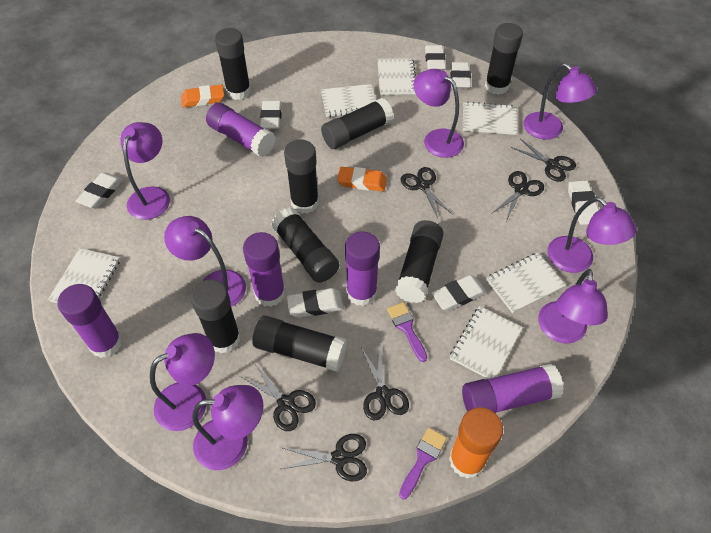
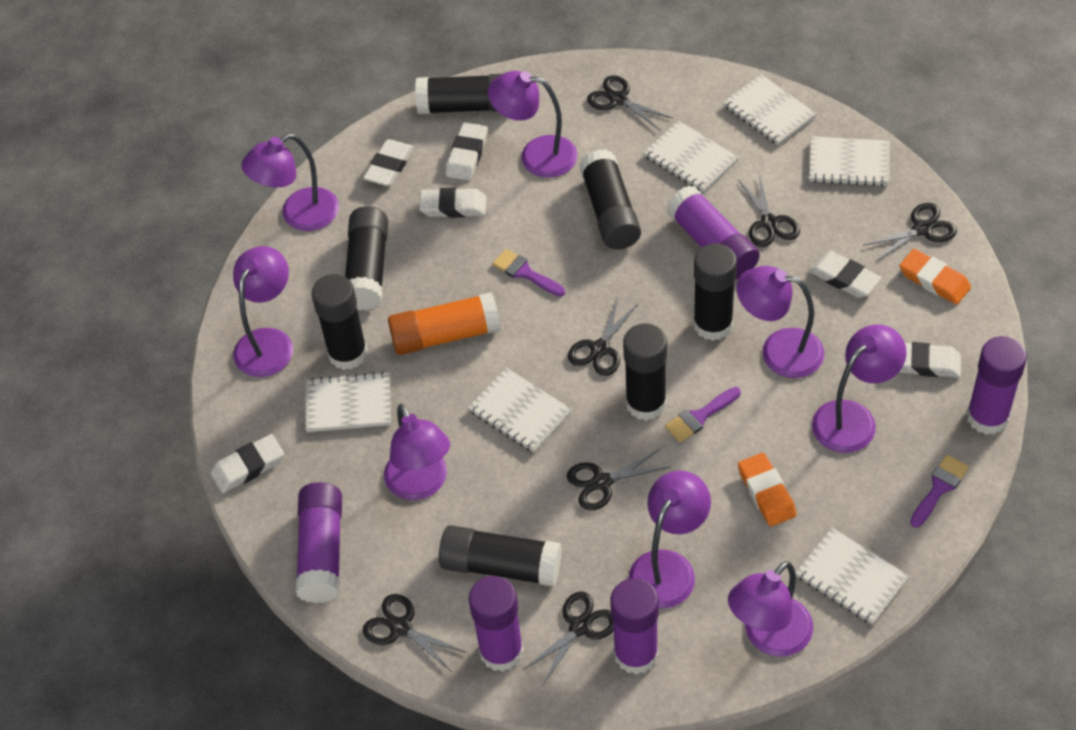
black glue stick: [190,279,240,353] [215,28,251,100] [252,316,347,372] [272,208,339,283] [284,140,319,214] [321,98,393,149] [395,220,444,303] [485,23,523,95] = 8 -> [312,274,367,370] [345,206,388,311] [415,74,502,114] [439,525,562,587] [579,149,641,250] [623,323,667,421] [693,243,737,341] = 7
black scissors: [240,363,316,431] [281,434,367,481] [361,347,409,420] [400,167,453,218] [491,171,544,221] [511,139,576,182] = 6 -> [363,594,467,672] [523,591,614,685] [567,448,670,511] [568,297,639,376] [587,75,672,130] [738,174,800,247] [863,203,957,261] = 7
purple brush: [387,302,427,362] [399,428,447,500] = 2 -> [492,249,565,297] [665,387,741,442] [910,455,969,527] = 3
white eraser: [76,172,123,208] [260,100,282,129] [286,288,344,318] [425,45,446,70] [432,275,487,311] [450,62,471,89] [568,180,599,225] = 7 -> [210,434,284,493] [363,139,414,186] [419,187,487,218] [445,122,488,181] [809,251,881,298] [899,342,961,378] = 6

